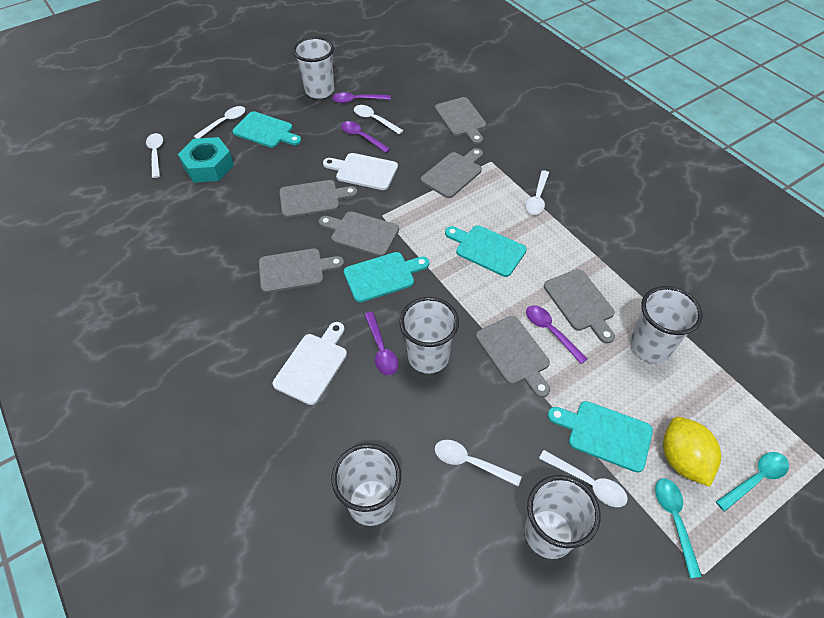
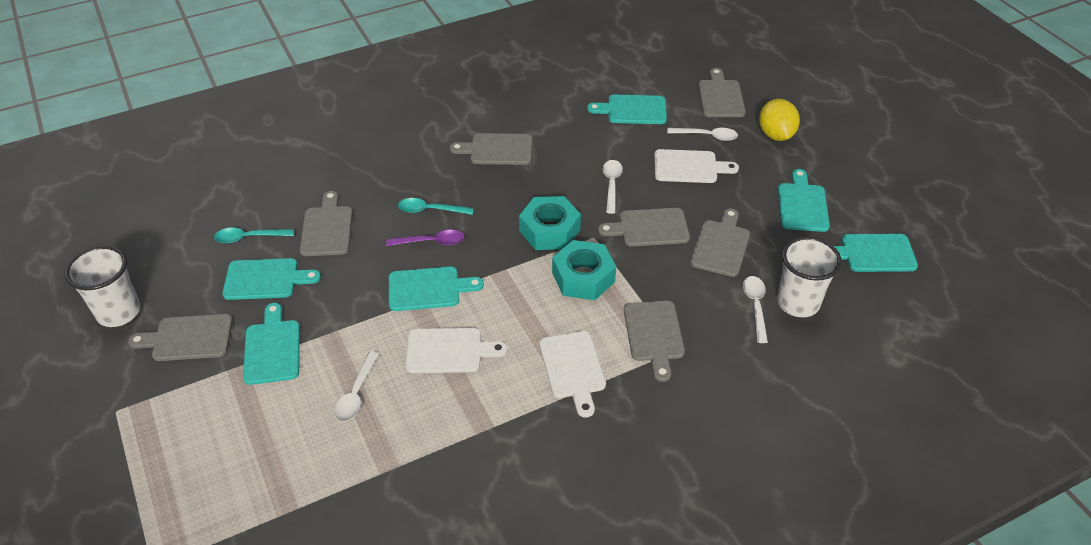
purple spoon: [332,92,391,103] [341,121,390,153] [364,311,398,375] [526,305,588,364] = 4 -> [386,230,465,246] = 1
turquoise cutting board: [232,111,301,148] [344,252,429,302] [445,225,527,277] [548,401,653,473] = 4 -> [222,258,321,300] [243,303,300,385] [389,267,484,311] [587,95,667,124] [778,169,830,232] [834,234,918,272] = 6
turquoise nut: [178,137,234,183] = 1 -> [519,196,581,250] [552,240,616,300] = 2
white cup: [293,37,334,99] [332,443,401,526] [399,297,459,374] [525,475,601,559] [630,286,703,363] = 5 -> [65,246,140,327] [777,236,842,317] = 2
white cutting board: [273,322,347,405] [323,153,398,190] = 2 -> [406,328,507,373] [539,331,606,418] [654,149,739,183] = 3
white spoon: [146,133,163,178] [194,106,245,139] [354,105,404,134] [435,440,522,486] [526,170,549,215] [539,450,628,507] = 6 -> [334,351,379,421] [603,160,623,214] [667,128,738,141] [743,276,768,343] = 4

